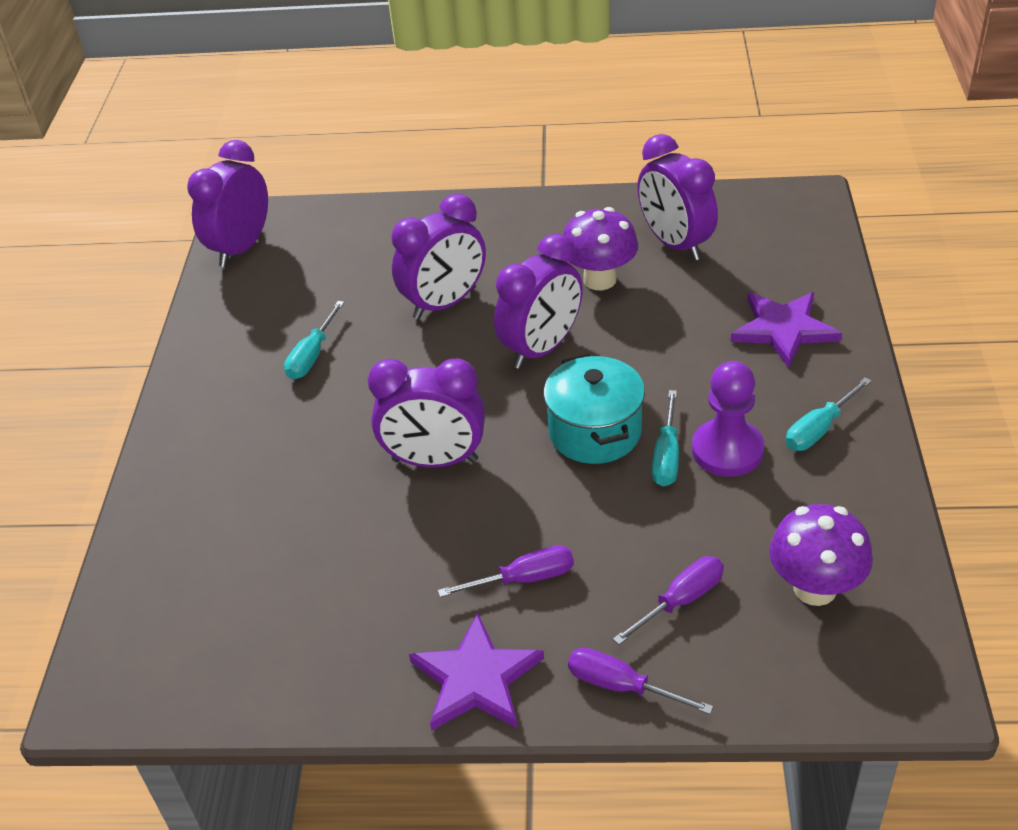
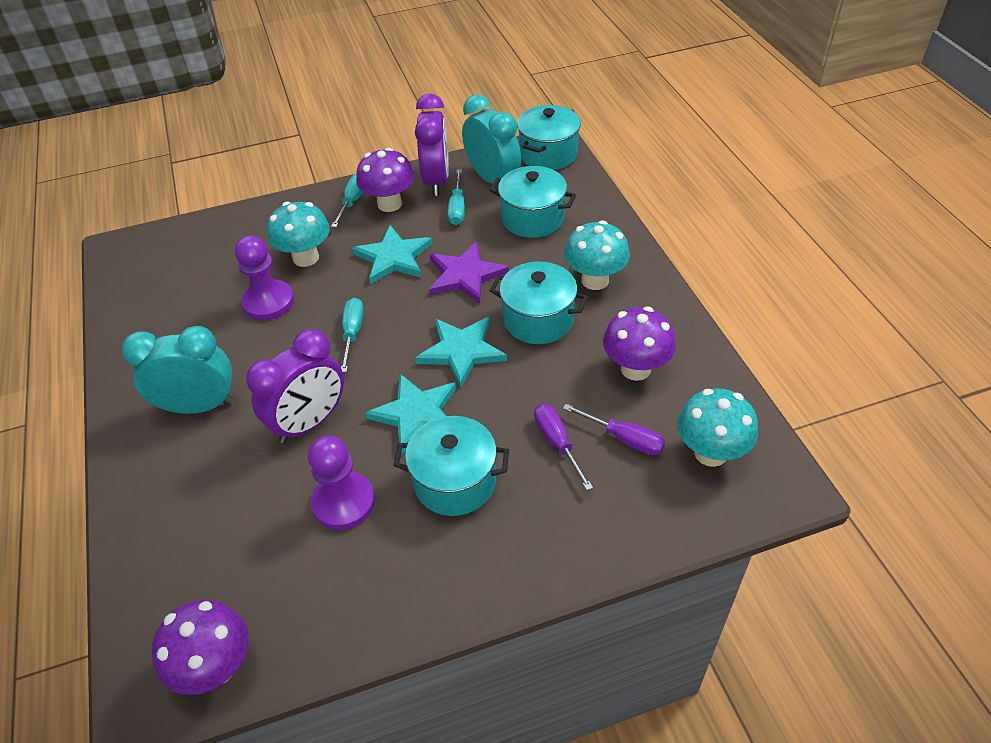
purple clock: [187,140,268,267] [368,358,485,468] [392,194,486,320] [494,234,583,369] [637,134,718,261] = 5 -> [246,329,344,443] [415,93,449,196] = 2
purple mushroom: [563,207,638,290] [769,504,873,606] = 2 -> [152,600,249,695] [356,148,415,212] [603,307,676,381] = 3
purple pawn: [692,361,764,477] = 1 -> [235,235,294,320] [308,436,375,530] = 2
purple screwdriver: [438,545,574,597] [568,648,713,714] [613,556,724,645] = 3 -> [534,404,593,490] [563,404,665,455] = 2
purple star: [409,613,544,731] [731,292,842,368] = 2 -> [429,242,509,304] = 1
turquoise clock: none = 0 -> [122,326,234,414] [462,94,521,184] = 2
turquoise mushroom: none = 0 -> [267,201,330,267] [564,220,630,290] [678,388,758,467] = 3
turquoise pot: [543,354,645,464] = 1 -> [393,416,509,516] [489,166,576,238] [489,262,588,344] [517,105,581,170] = 4
turquoise star: none = 0 -> [352,225,433,284] [365,374,456,455] [415,317,507,387] = 3

